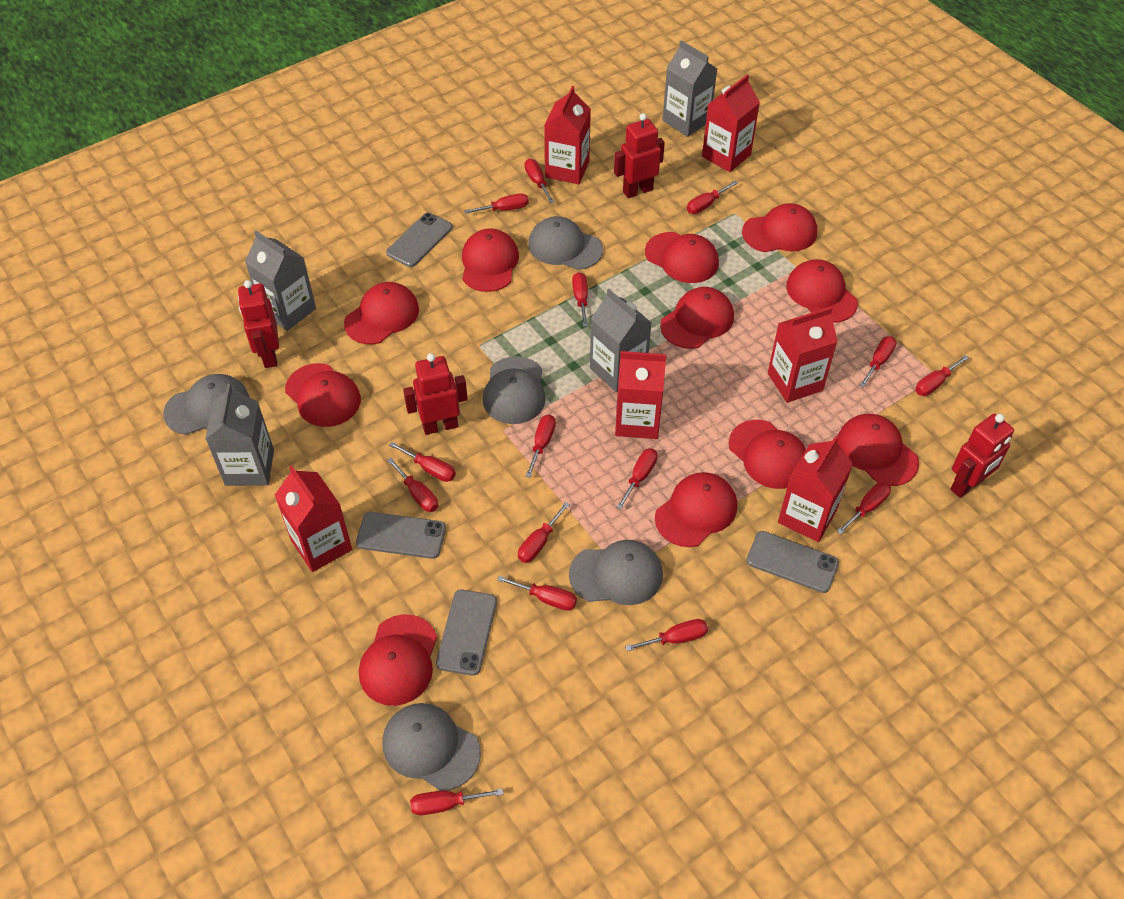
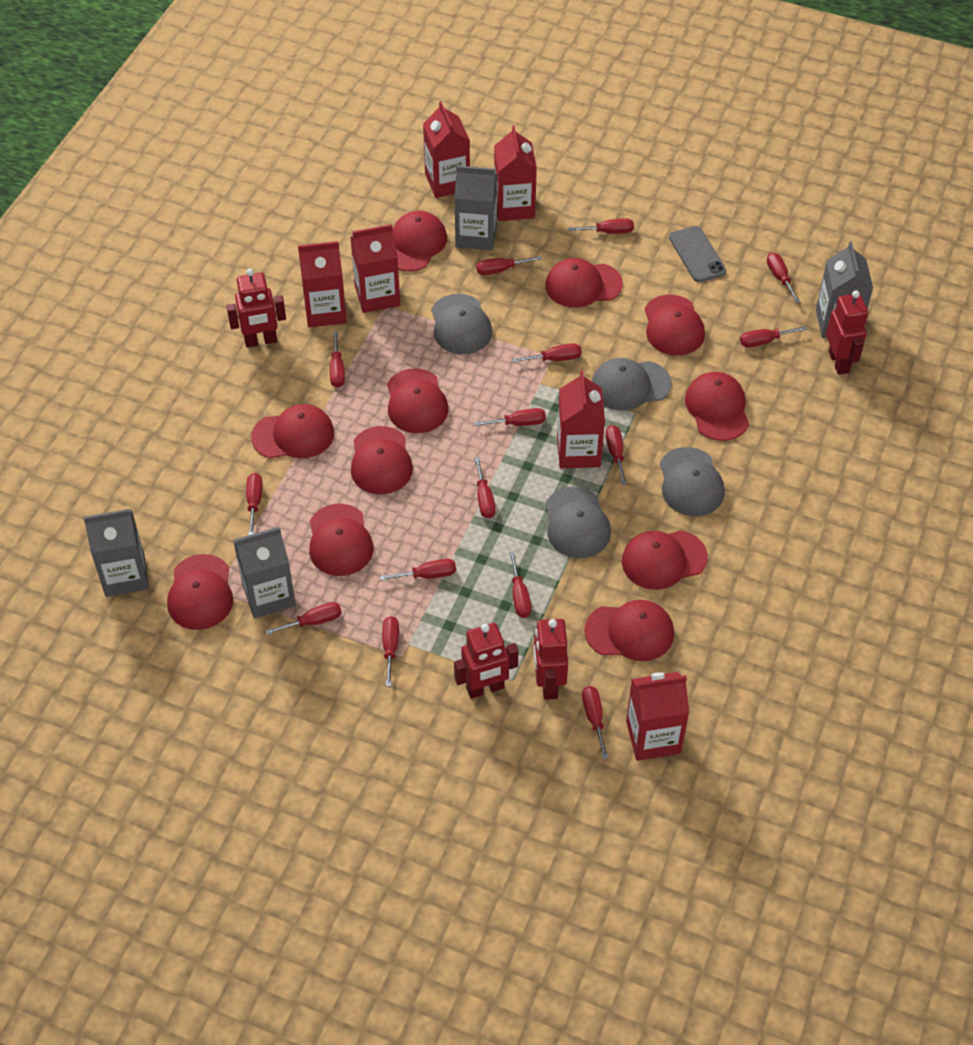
grey cap: [163,374,250,435] [382,703,481,791] [483,356,546,424] [528,216,603,270] [569,540,663,605] = 5 -> [431,294,492,354] [546,487,611,558] [592,358,672,411] [660,447,725,516] = 4
grey phone: [356,512,446,559] [386,213,452,267] [436,590,497,676] [746,531,839,593] = 4 -> [669,226,726,282] = 1

